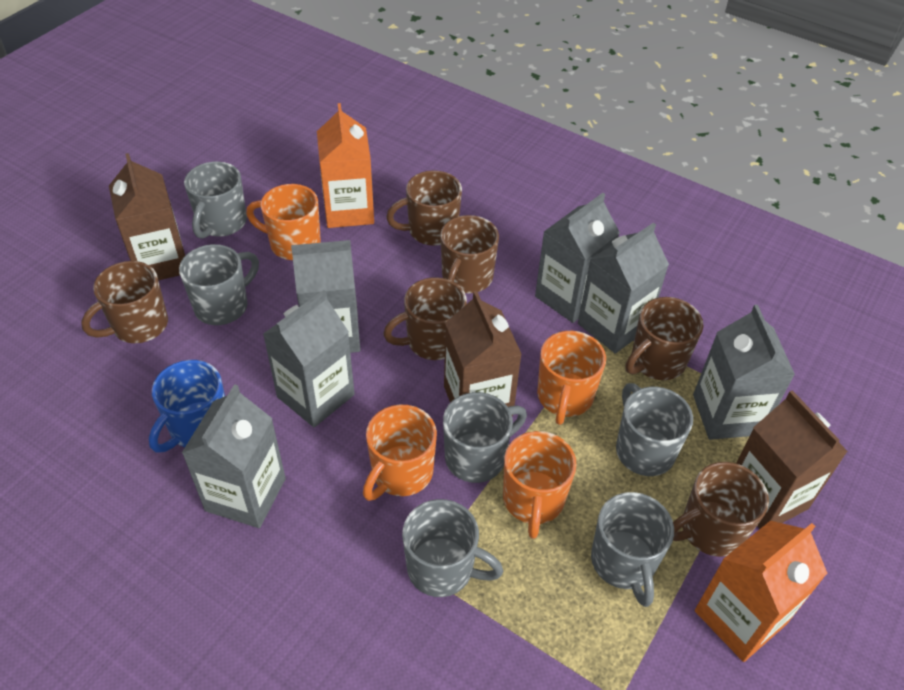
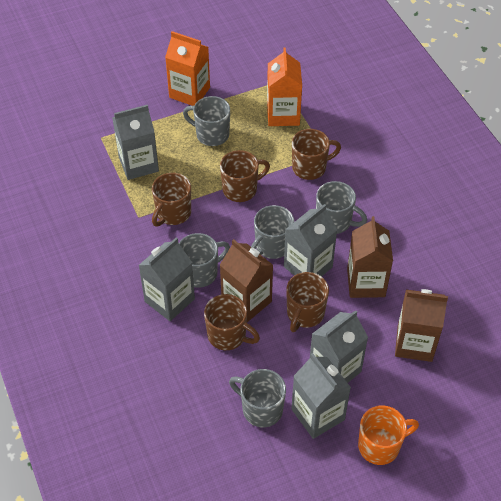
blue mug: [149,360,225,453] = 1 -> none = 0
brown mug: [81,261,168,343] [383,277,467,360] [386,170,462,246] [440,215,499,293] [626,297,703,380] [673,462,769,557] = 6 -> [152,173,191,227] [204,294,260,350] [220,150,270,202] [286,272,329,332] [292,129,341,180] = 5
grey carton: [182,384,286,528] [263,290,355,427] [291,240,360,353] [535,193,620,323] [578,223,669,353] [693,305,795,440] = 6 -> [112,105,159,180] [139,237,195,321] [284,204,337,277] [291,353,351,439] [310,310,368,383] = 5
grey mug: [179,244,259,325] [184,162,247,239] [402,499,503,597] [443,392,527,483] [591,492,674,607] [616,383,693,476] = 6 -> [179,233,230,288] [183,96,230,146] [229,369,286,427] [251,205,294,259] [316,181,367,234] = 5
orange mug: [246,184,321,260] [363,405,437,501] [503,431,577,539] [537,331,606,425] = 4 -> [358,405,419,465] = 1

